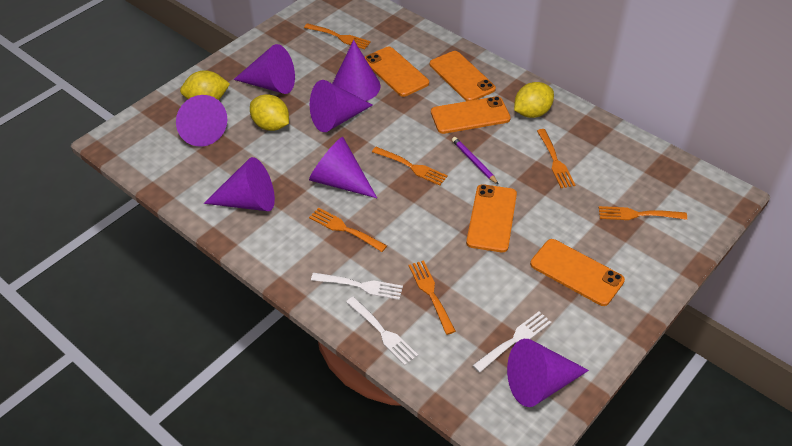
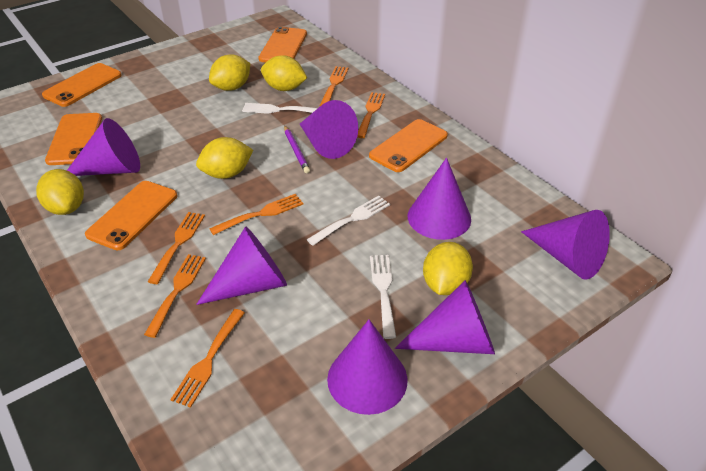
yellow lemon: [180,70,230,100] [250,94,289,131] [514,82,554,118] = 3 -> [36,169,84,215] [196,137,253,179] [209,54,250,91] [261,55,307,91] [423,242,473,295] = 5

